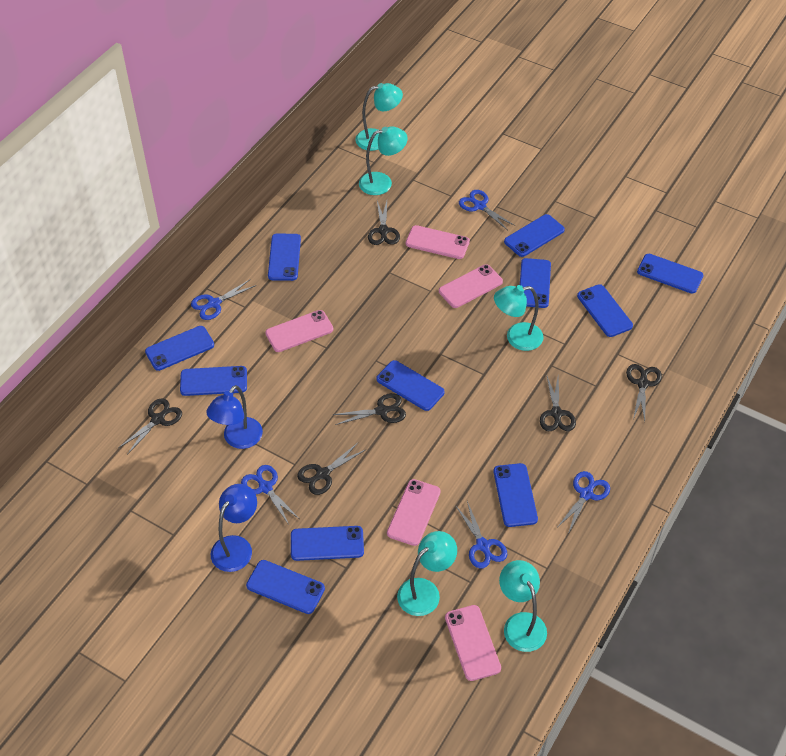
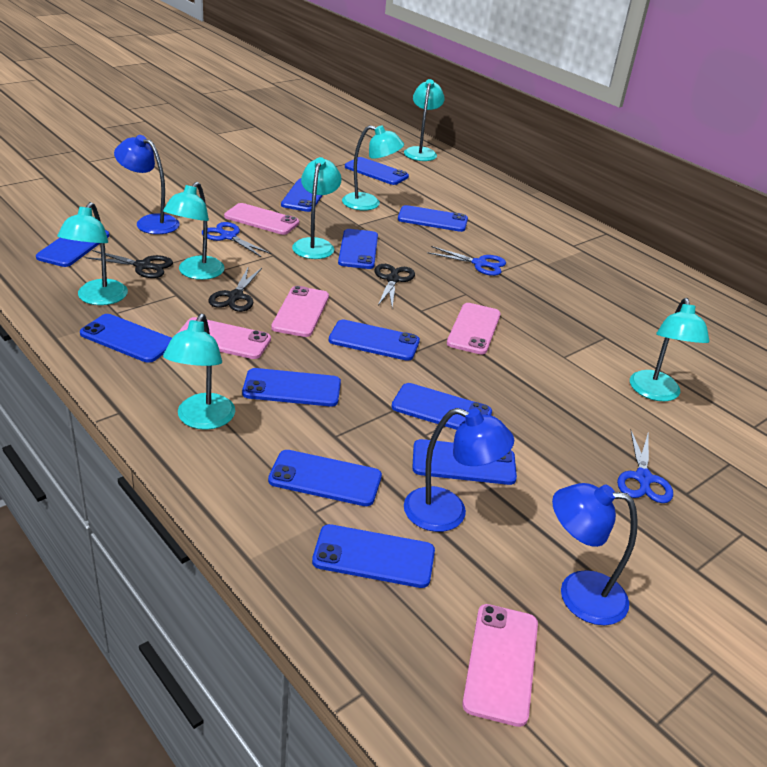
black scissors: [118,398,182,455] [297,443,365,495] [333,393,406,425] [368,201,400,245] [540,374,576,431] [626,364,662,421] = 6 -> [85,250,173,278] [209,266,262,312] [374,264,415,308] = 3
blue lamp: [206,385,263,449] [211,484,257,572] = 2 -> [114,135,179,234] [404,408,514,532] [552,483,638,625] = 3
blue phone: [145,326,214,371] [180,366,247,396] [246,560,325,614] [268,234,301,281] [291,526,364,561] [376,360,445,411] [493,463,538,527] [504,214,565,257] [520,258,551,308] [577,284,633,337] [637,254,703,293] = 11 -> [36,230,109,267] [80,314,172,363] [242,368,341,407] [268,450,382,506] [281,178,323,212] [312,524,435,588] [329,320,420,361] [338,229,378,269] [345,157,409,185] [391,383,492,430] [398,205,468,232] [412,439,517,485] = 12
blue scissors: [191,280,256,320] [241,465,298,525] [455,501,507,569] [459,190,515,230] [558,471,610,534] = 5 -> [202,222,271,257] [427,246,506,276] [617,431,673,503] = 3
turquoise lamp: [355,83,403,151] [359,126,408,195] [397,531,457,616] [494,285,543,351] [499,560,547,652] = 5 -> [57,202,128,305] [163,182,225,280] [163,313,235,430] [292,157,342,259] [342,125,404,210] [404,79,445,161] [630,298,709,401] = 7

